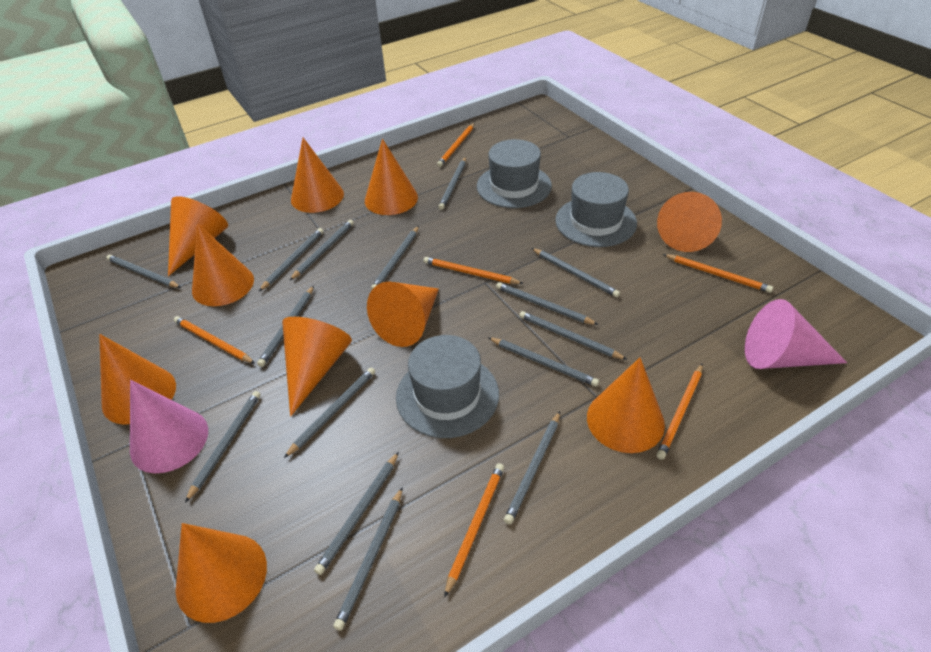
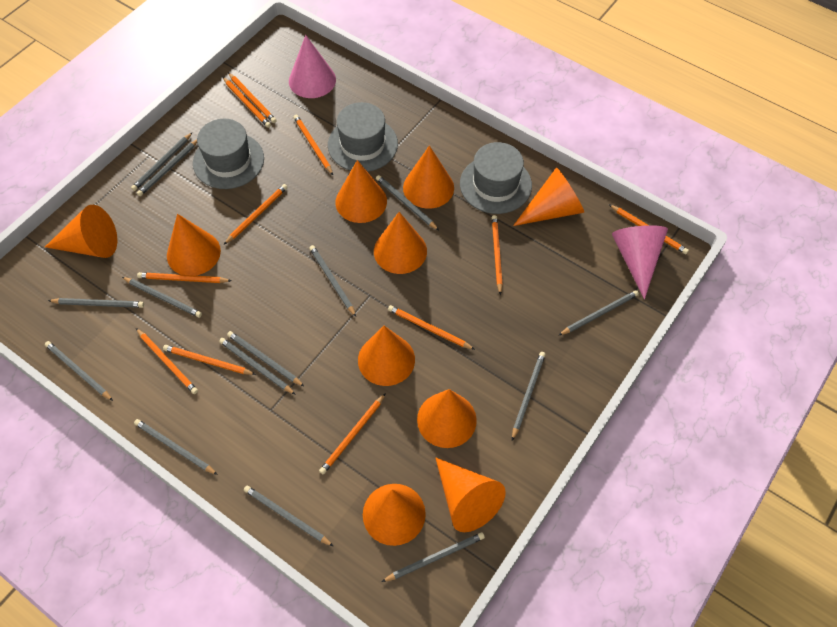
grey pencil: [106,255,181,288] [185,391,260,503] [257,286,314,367] [259,228,324,291] [284,367,375,458] [289,220,354,281] [314,452,399,575] [333,487,403,631] [371,226,419,290] [438,157,466,210] [488,337,599,387] [496,282,598,325] [504,411,560,524] [519,311,628,360] [532,248,620,297] = 15 -> [45,341,113,401] [48,298,144,308] [122,277,202,318] [131,132,193,191] [134,419,218,475] [137,139,197,196] [219,338,296,395] [227,331,305,387] [244,486,333,546] [309,245,356,317] [376,175,439,230] [382,532,485,582] [512,352,546,440] [559,290,639,335] = 14
orange pencil: [174,316,255,363] [423,257,524,284] [437,123,475,167] [444,463,504,598] [656,363,703,460] [663,254,773,293] = 6 -> [136,328,198,394] [137,272,231,283] [163,345,256,375] [223,77,271,128] [224,184,288,244] [228,73,277,123] [293,115,333,175] [319,393,386,475] [388,305,475,350] [492,215,503,295] [609,204,689,254] = 11

